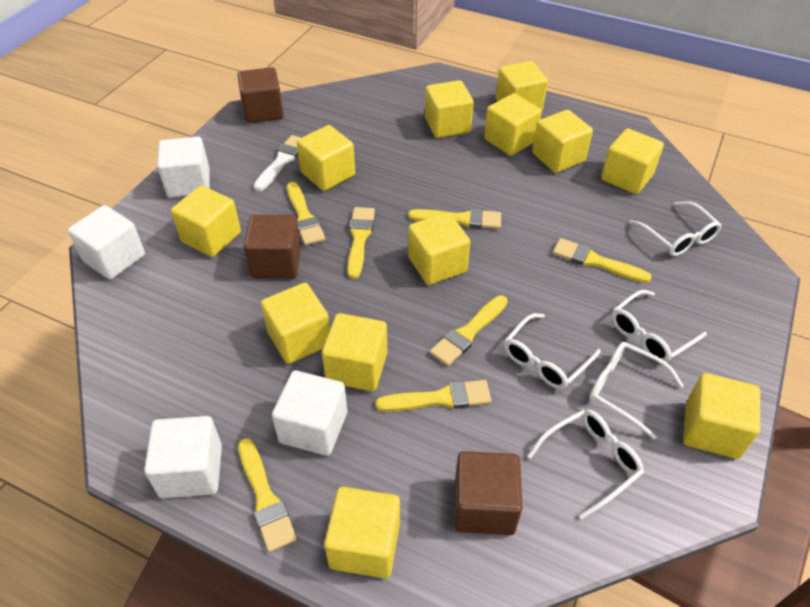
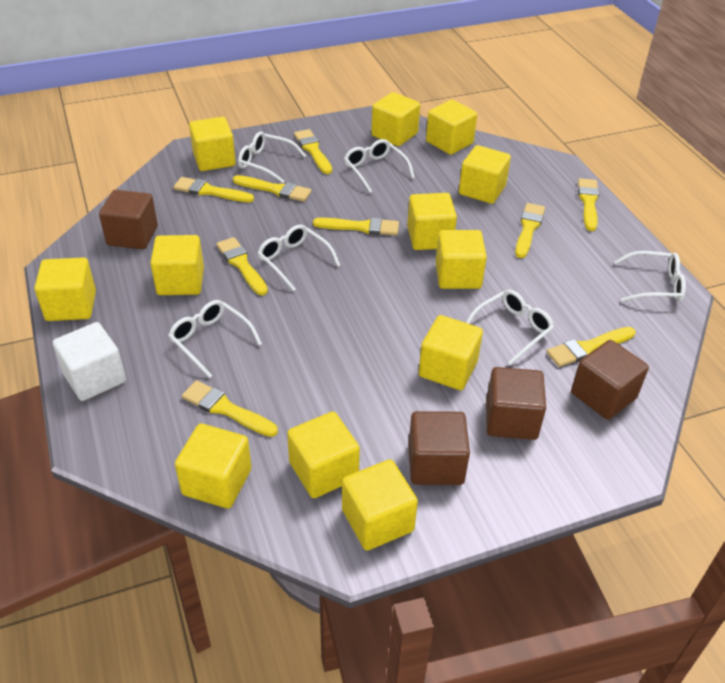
brown cube: [238,67,284,123] [244,215,301,278] [454,451,522,535] = 3 -> [99,190,158,249] [409,411,470,485] [486,367,546,440] [571,340,649,420] = 4
white brush: [254,135,301,191] = 1 -> none = 0
white cube: [68,205,145,279] [144,416,222,498] [157,137,209,198] [272,371,347,456] = 4 -> [53,322,126,401] = 1
white glasses: [504,313,601,389] [527,409,644,519] [589,342,684,439] [611,290,707,362] [630,201,722,256] = 5 -> [168,300,262,378] [238,131,306,183] [258,225,340,291] [344,139,415,193] [466,290,554,365] [614,251,686,302] = 6
yellow brush: [238,438,297,552] [287,182,325,245] [347,207,375,279] [376,380,491,412] [408,209,501,229] [430,295,508,366] [553,238,652,283] = 7 -> [174,177,254,202] [182,380,278,437] [216,237,268,295] [233,175,312,202] [294,129,332,174] [313,218,399,235] [515,203,545,258] [547,327,635,367] [578,178,599,231] = 9

